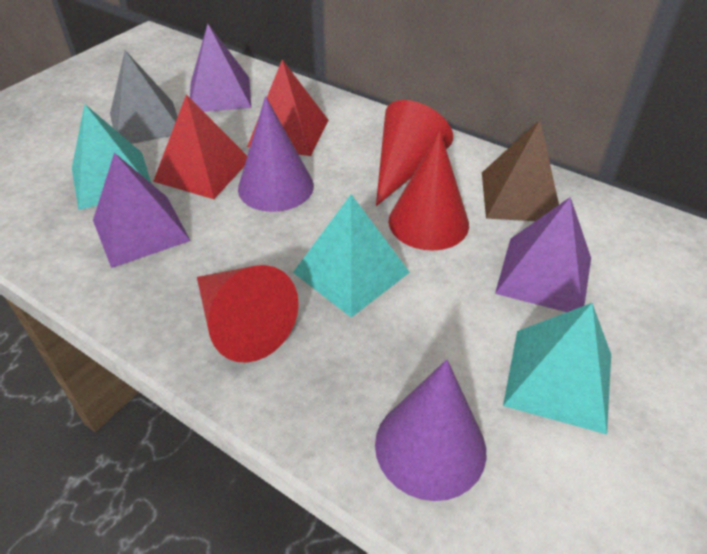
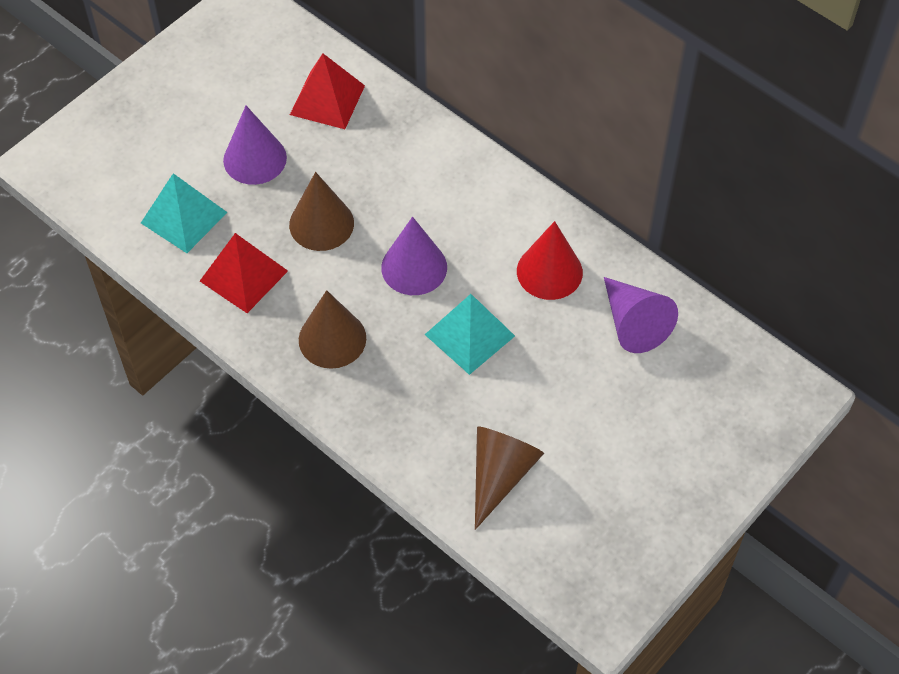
brown cone: none = 0 -> [289,172,354,251] [299,290,366,369] [475,427,544,530] = 3
brown pyramid: [482,120,559,221] = 1 -> none = 0
grey pyramid: [110,50,178,144] = 1 -> none = 0
purple cone: [238,96,314,212] [375,360,486,501] = 2 -> [223,106,287,185] [381,217,447,295] [604,277,678,353] = 3
purple pyramid: [93,153,191,268] [190,24,251,112] [495,197,591,312] = 3 -> none = 0
red cone: [197,265,299,363] [376,100,453,206] [389,130,469,251] = 3 -> [517,221,583,300] = 1
turquoise pyramid: [72,104,151,210] [293,194,410,318] [503,303,611,434] = 3 -> [141,173,227,253] [425,294,515,375] = 2

